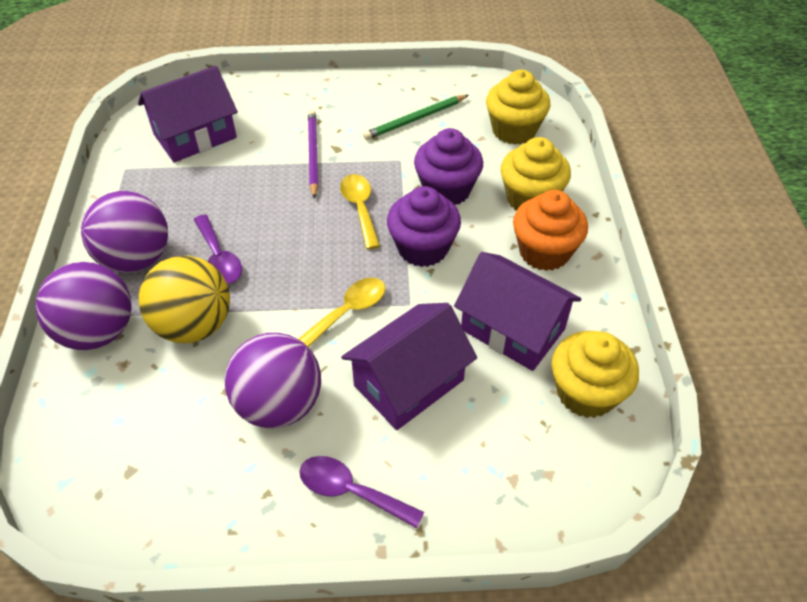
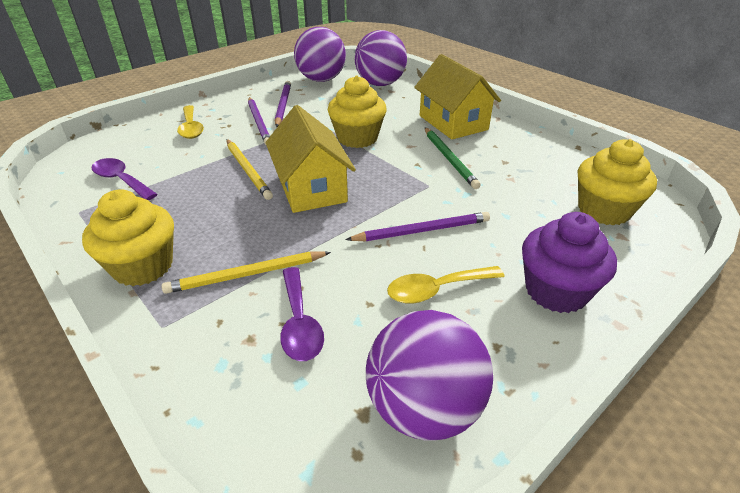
orange cupcake: [513,190,588,271] = 1 -> none = 0
purple cupcake: [387,186,461,267] [414,128,483,205] = 2 -> [522,212,617,313] = 1
purple house: [138,66,238,162] [341,303,477,430] [454,252,582,371] = 3 -> none = 0
purple pencil: [308,110,318,199] = 1 -> [248,97,270,145] [275,81,291,127] [345,212,490,241] = 3
yellow ball: [139,256,230,343] = 1 -> none = 0
yellow house: none = 0 -> [266,105,356,213] [414,54,501,139] = 2
yellow pencil: none = 0 -> [161,251,331,294] [226,139,273,200] = 2

